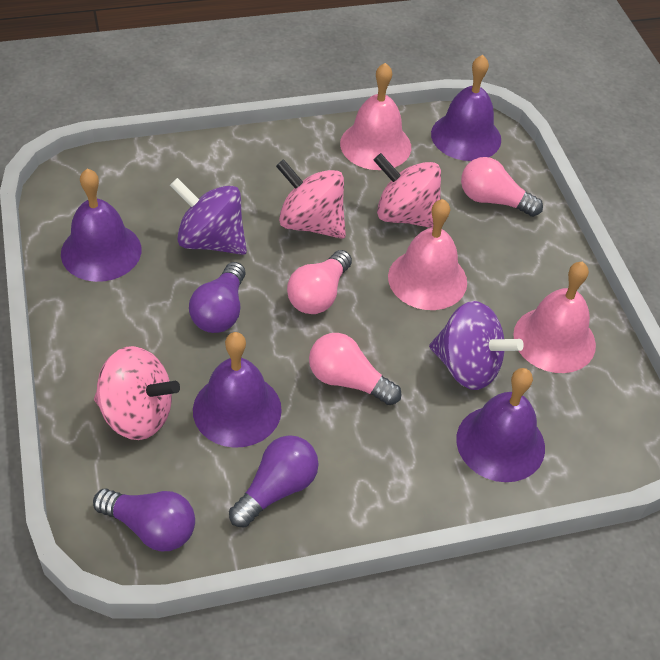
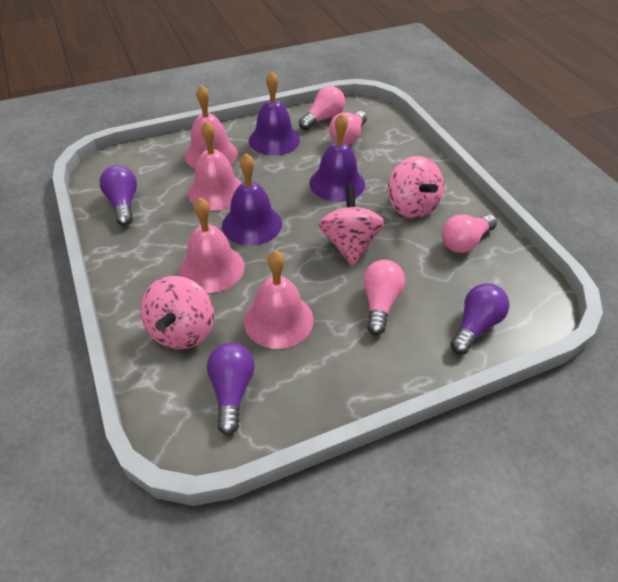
pink bell: [340,63,411,170] [388,199,467,310] [513,262,596,373] = 3 -> [179,197,245,293] [184,85,238,168] [188,121,242,211] [244,250,313,349] = 4
pink light bulb: [287,250,352,314] [309,333,401,405] [461,157,543,217] = 3 -> [299,86,345,130] [329,111,367,145] [363,260,405,335] [442,214,497,253] = 4
purple bell: [61,168,142,282] [193,332,282,448] [431,55,501,161] [456,368,545,482] = 4 -> [222,153,282,246] [249,71,300,156] [310,113,365,202] = 3
purple spinning top: [170,178,247,255] [429,301,524,390] = 2 -> none = 0

